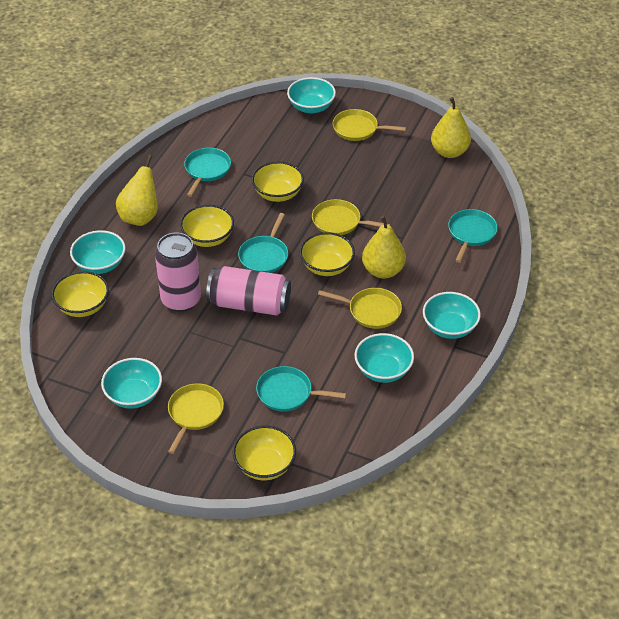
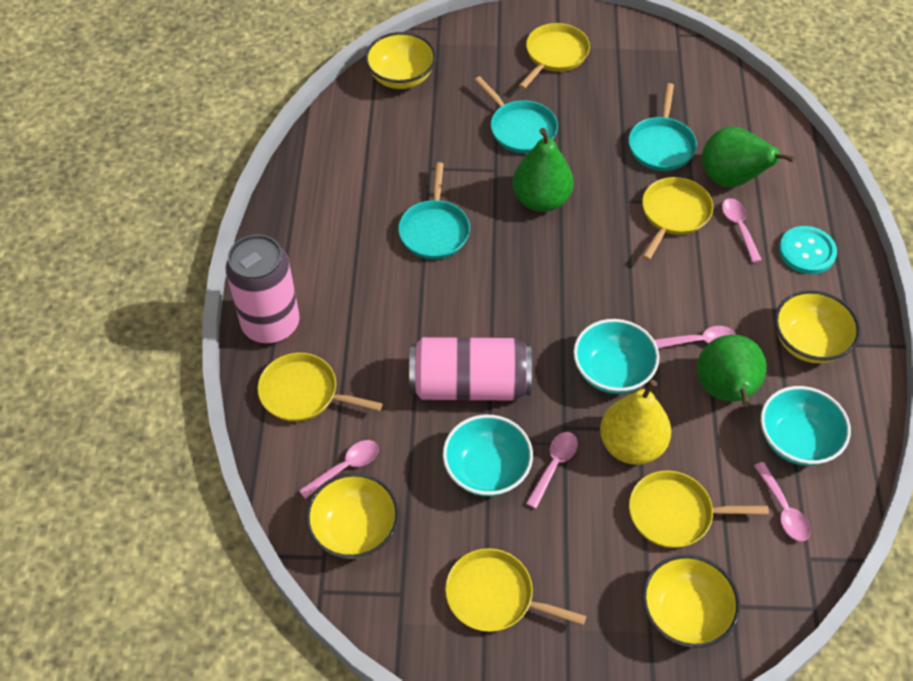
green pear: none = 0 -> [512,128,574,212] [697,335,767,407] [702,127,795,187] = 3
pink spoon: none = 0 -> [299,440,379,499] [526,432,578,509] [654,326,736,348] [722,198,762,263] [754,462,811,541] = 5
turquoise bowl: [70,230,126,274] [101,358,162,409] [287,77,336,113] [355,333,414,383] [423,292,481,339] = 5 -> [443,414,533,496] [573,319,660,394] [761,386,851,466] = 3
turquoise button: none = 0 -> [779,226,837,274] = 1
turquoise pan: [184,148,231,197] [238,213,288,273] [256,366,346,412] [448,209,498,263] = 4 -> [398,162,470,259] [475,76,558,153] [628,83,697,171] = 3
yellow bowl: [52,271,109,317] [180,205,234,247] [233,426,296,480] [252,162,304,202] [300,232,355,276] = 5 -> [306,473,399,559] [365,32,436,89] [642,554,740,648] [775,290,860,363] = 4
yellow pan: [168,383,224,454] [312,199,390,235] [318,288,402,329] [333,109,406,141] = 4 -> [257,353,383,422] [445,548,586,632] [519,23,590,89] [629,471,769,548] [642,177,713,260] = 5
yellow pear: [116,155,158,226] [362,215,406,279] [431,97,471,158] = 3 -> [600,380,671,465] = 1

